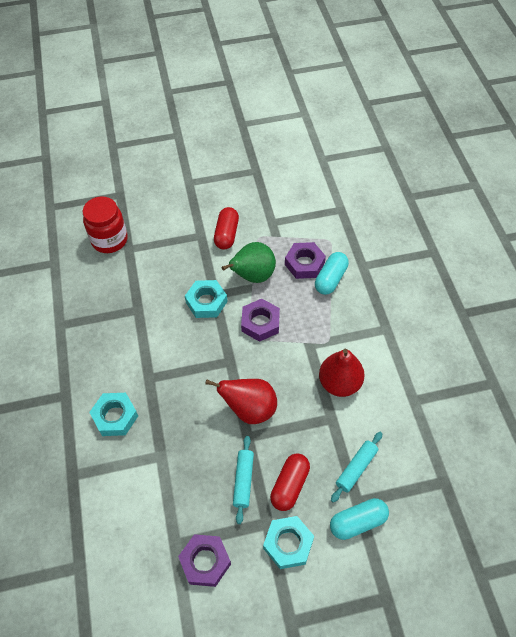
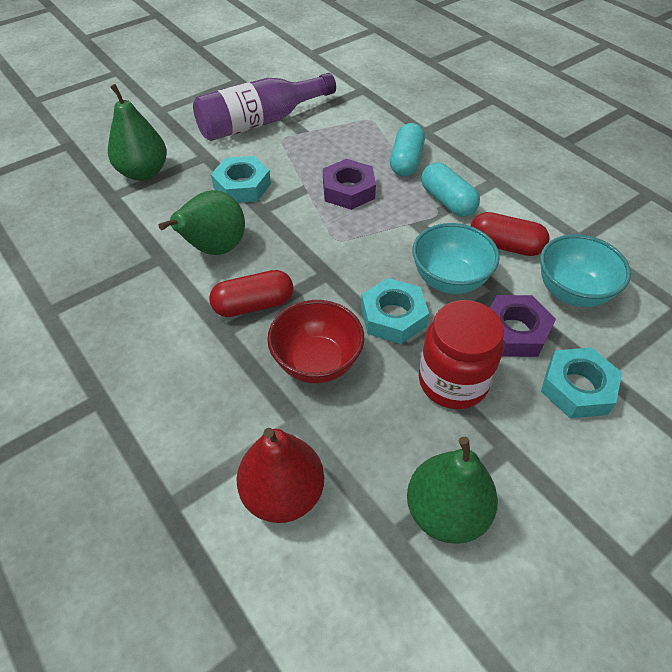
green pear: [221,242,276,283] = 1 -> [108,84,167,181] [159,190,245,255] [407,437,498,544] = 3
purple bottle: none = 0 -> [193,73,336,141] = 1
purple nut: [178,534,231,587] [241,299,280,342] [285,242,326,279] = 3 -> [323,159,376,210] [490,295,556,357] = 2
red bowl: none = 0 -> [267,300,364,383] = 1
red pear: [205,379,277,424] [319,349,365,397] = 2 -> [236,428,324,523] = 1
turquoise bowl: none = 0 -> [412,223,500,294] [540,234,631,307] = 2
turquoise rolling pin: [233,436,254,524] [331,432,383,503] = 2 -> none = 0

